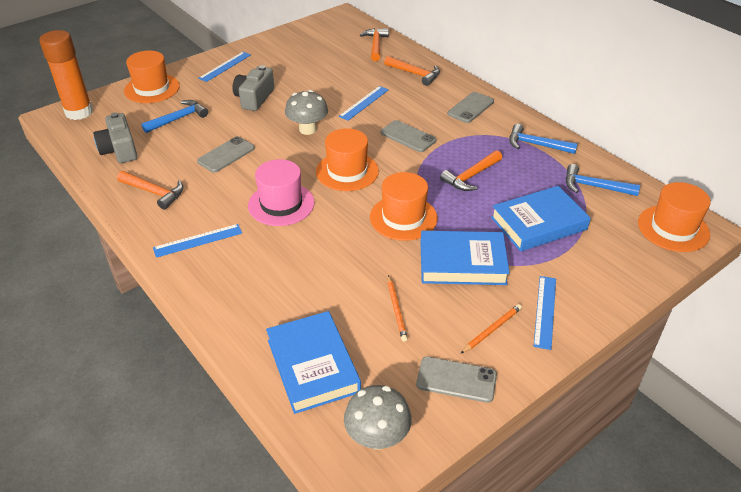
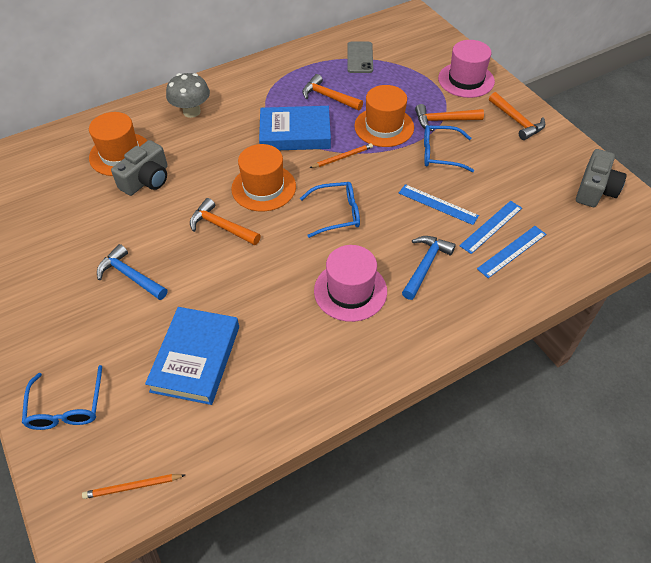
blue book: [266,311,361,414] [420,231,510,285] [491,186,591,252] = 3 -> [145,307,239,405] [259,106,331,150] = 2
blue glasses: none = 0 -> [22,365,102,430] [300,182,360,238] [424,125,474,172] = 3
blue hammer: [141,100,208,133] [509,124,578,154] [566,164,640,196] = 3 -> [97,244,167,300] [402,236,456,300] = 2
blue ruler: [153,224,242,258] [198,52,251,82] [339,86,389,121] [533,276,556,350] = 4 -> [399,184,479,225] [459,201,522,254] [477,226,546,278] = 3
grey mushroom: [285,90,328,135] [344,385,412,450] = 2 -> [166,73,210,118] = 1
grey phone: [197,136,255,173] [380,120,436,152] [416,357,497,403] [447,92,494,123] = 4 -> [347,41,373,73] = 1
orange glue stick: [39,30,93,120] = 1 -> none = 0
orange hat: [124,51,180,103] [316,128,379,191] [370,172,438,241] [638,182,711,252] = 4 -> [89,112,148,176] [231,144,296,211] [354,85,414,147] = 3
pink hat: [248,159,315,226] = 1 -> [314,245,387,322] [438,40,495,98] = 2

